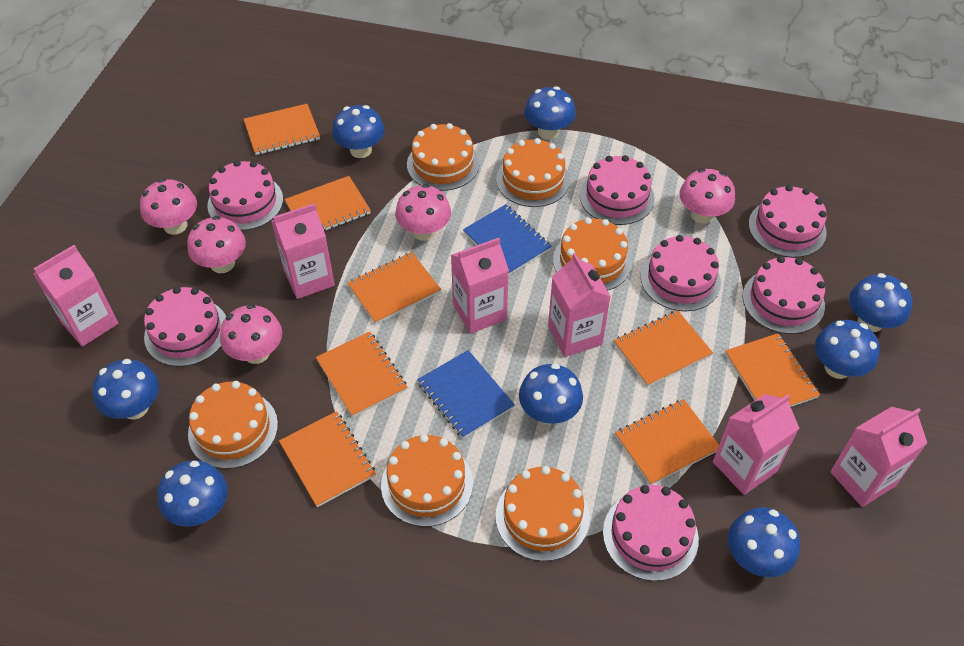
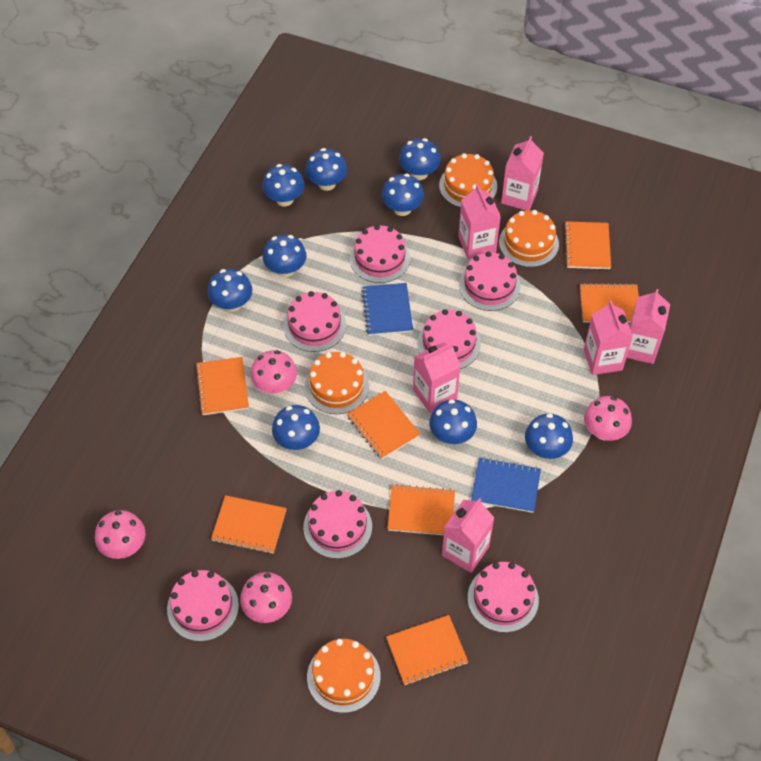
blue mushroom: [93,359,159,420] [157,460,228,527] [332,105,385,158] [519,364,583,424] [524,86,576,139] [728,508,800,577] [815,320,880,379] [849,273,912,332] = 8 -> [208,269,252,312] [262,164,305,207] [263,234,306,277] [272,405,320,450] [305,148,347,191] [382,174,424,216] [399,138,441,180] [429,399,477,444] [525,413,573,459] = 9
orange cake: [188,381,278,469] [381,434,473,527] [407,123,479,191] [495,466,590,561] [496,138,570,207] [553,217,632,291] = 6 -> [305,352,369,414] [307,639,381,713] [439,153,497,208] [499,210,559,267] = 4
orange notebook: [244,104,320,155] [279,411,376,507] [285,176,371,231] [316,331,407,417] [347,252,441,324] [614,310,713,387] [615,399,719,485] [725,333,820,407] = 8 -> [196,357,249,415] [211,495,287,554] [347,391,420,459] [386,615,468,685] [387,484,455,535] [564,221,611,269] [580,283,639,323] = 7
pink mushroom: [140,179,197,235] [187,216,246,273] [220,304,282,364] [395,184,451,241] [679,168,735,224] = 5 -> [95,510,146,559] [240,572,292,623] [251,350,297,394] [584,396,632,441] = 4

